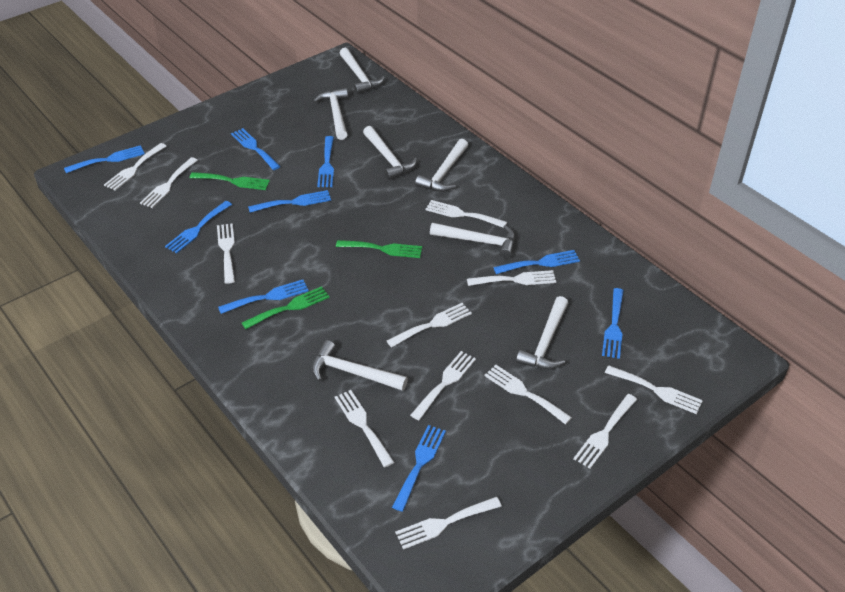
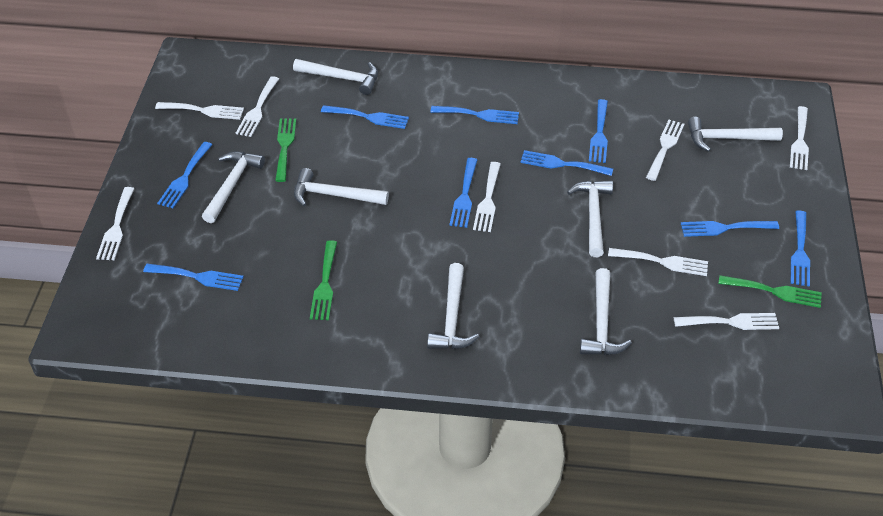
white fork: [104,143,167,190] [140,157,198,208] [217,223,235,284] [335,390,394,467] [387,303,472,348] [395,497,502,549] [410,351,476,420] [425,200,507,228] [467,270,556,286] [485,365,572,425] [573,394,637,469] [605,365,703,414] = 12 -> [96,187,135,260] [155,102,244,120] [236,76,279,137] [473,162,501,232] [608,248,708,276] [646,120,685,181] [674,313,779,330] [790,106,809,170] = 8

